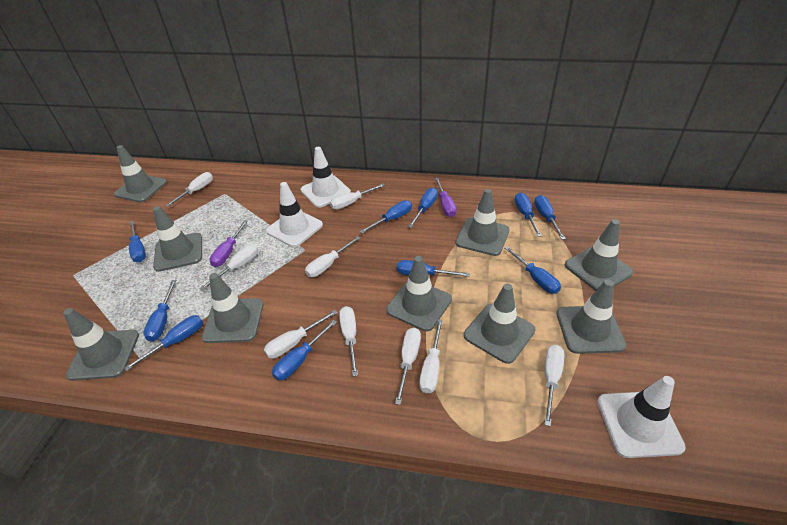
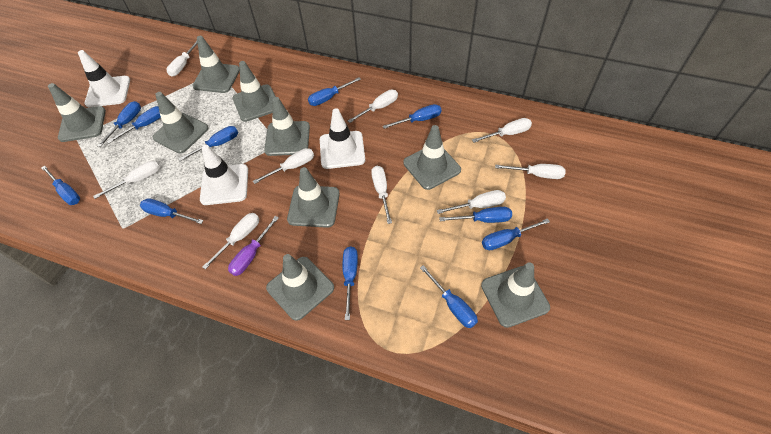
blue screwdriver: [124,315,203,371] [129,221,146,262] [143,280,176,342] [272,320,337,381] [360,200,412,234] [397,260,470,277] [408,188,438,228] [505,246,561,294] [515,192,542,237] [534,195,566,240] = 10 -> [41,166,80,205] [97,101,141,147] [107,106,161,144] [140,198,204,224] [178,126,238,161] [308,77,361,106] [343,246,358,320] [383,104,442,129] [420,265,478,328] [439,207,512,223] [482,218,550,250] = 11
purple screwdriver: [209,220,248,267] [435,178,457,217] = 2 -> [228,216,279,276] = 1

